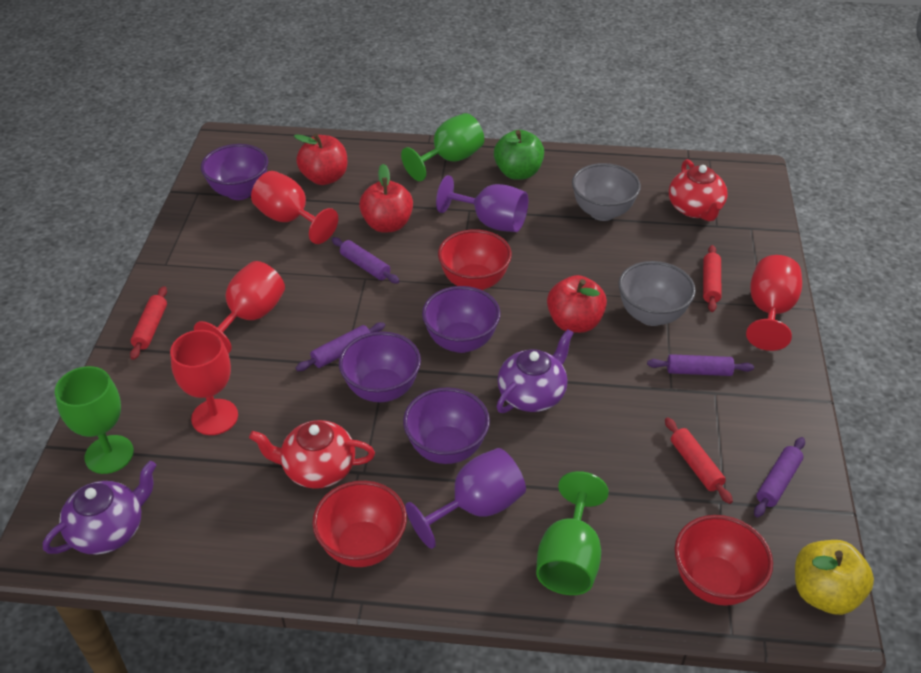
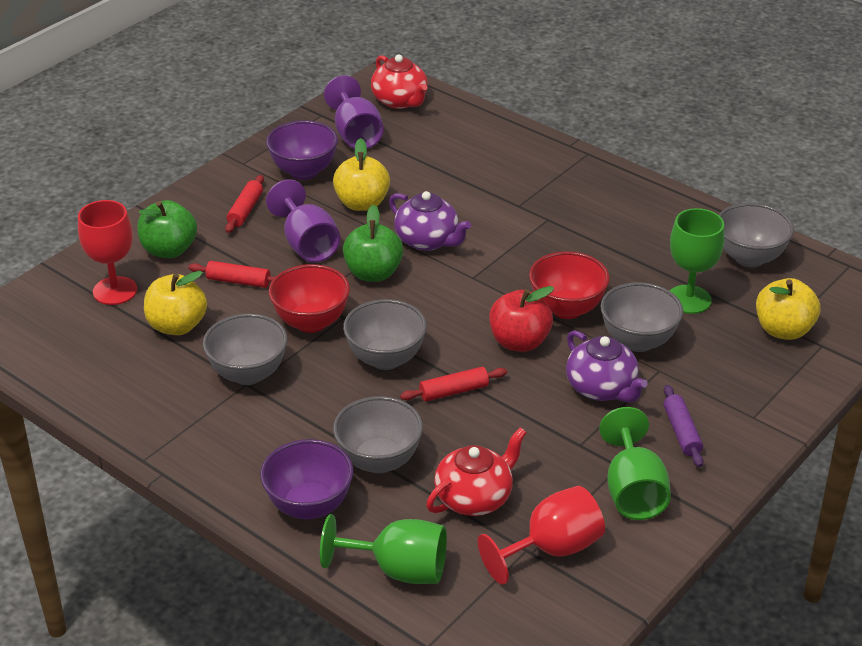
green apple: [494,130,544,180] = 1 -> [138,200,197,258] [343,205,403,282] = 2
grey bowl: [572,163,641,221] [618,261,696,326] = 2 -> [203,313,288,385] [333,396,423,474] [343,299,427,370] [600,282,683,352] [719,203,794,267] = 5
purple bowl: [201,144,268,200] [339,332,421,402] [403,387,490,464] [422,286,501,353] = 4 -> [260,439,353,519] [266,120,338,180] = 2
purple rolling pin: [296,322,385,371] [332,237,400,284] [647,354,754,376] [754,437,805,517] = 4 -> [664,385,703,467] = 1
red apple: [294,133,348,185] [359,164,413,233] [547,275,607,333] = 3 -> [489,286,554,352] = 1
red bowl: [312,481,407,567] [438,229,512,290] [675,515,773,606] = 3 -> [269,264,350,333] [529,251,610,319] = 2
red goblet: [170,330,238,435] [194,261,285,354] [251,171,338,244] [746,255,802,351] = 4 -> [78,200,137,305] [478,486,605,585] = 2
yellow apple: [795,540,874,615] = 1 -> [144,271,207,335] [333,138,390,211] [756,278,820,340] = 3

